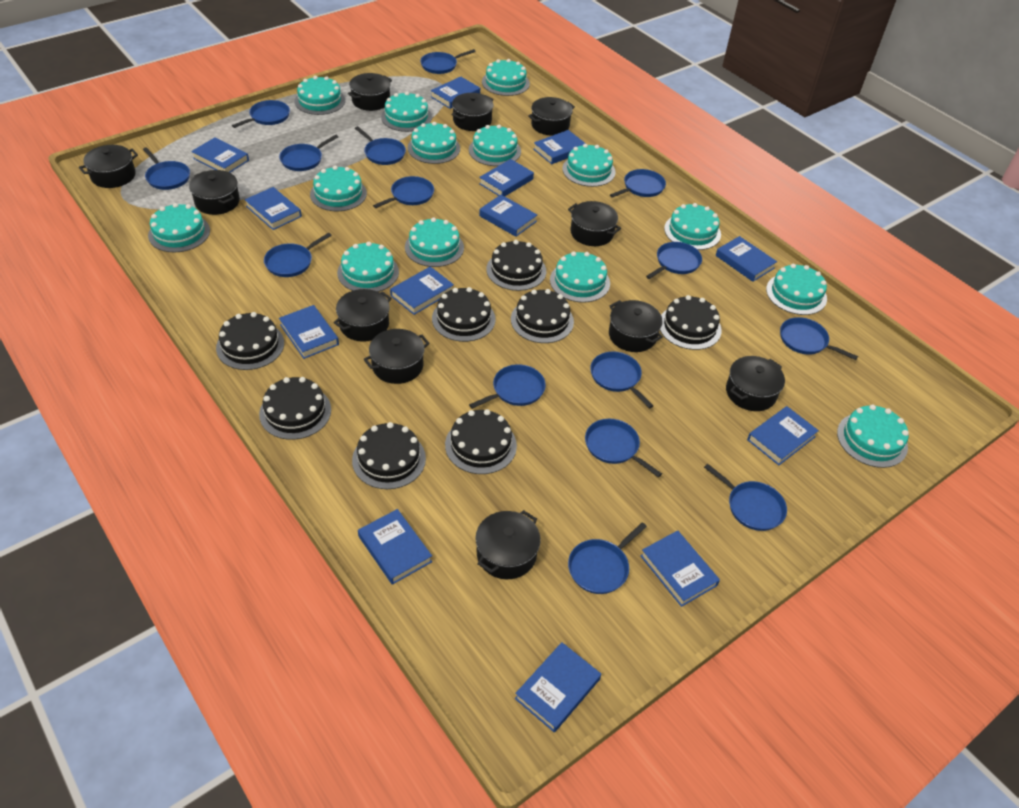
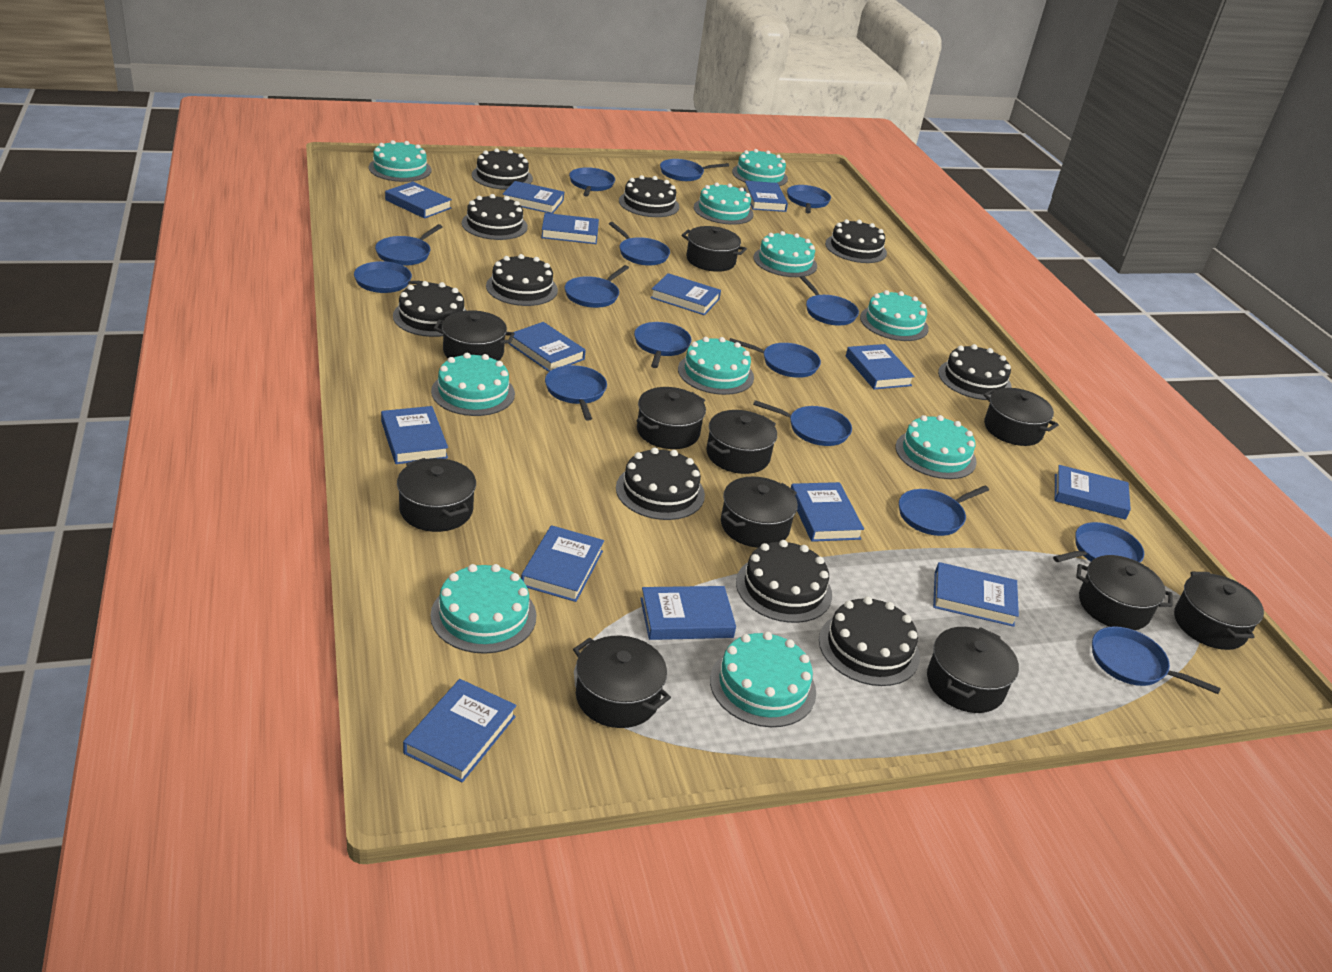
black cake: [216,312,284,370] [259,377,331,440] [352,422,426,489] [432,287,496,342] [445,409,517,474] [486,240,546,291] [511,289,574,343] [660,295,722,350] = 8 -> [393,281,467,337] [462,194,528,240] [472,148,533,190] [486,254,558,306] [616,447,705,520] [619,175,679,217] [736,540,832,623] [819,597,920,686] [825,219,887,263] [938,344,1012,400] = 10
blue book: [191,137,249,173] [245,187,302,230] [279,305,339,359] [358,509,432,585] [390,266,454,315] [431,76,480,109] [479,159,534,196] [479,195,537,237] [515,642,601,732] [533,130,586,164] [640,530,720,607] [716,236,777,282] [747,406,819,465] = 13 -> [381,406,448,464] [385,181,452,219] [403,679,517,783] [503,181,564,214] [508,322,586,372] [521,525,604,602] [541,213,599,244] [640,586,736,640] [651,273,721,315] [744,181,788,212] [791,482,864,542] [846,344,915,389] [933,562,1019,627] [1055,465,1131,520] = 14
turquoise cake: [148,203,210,253] [295,76,345,115] [310,166,367,211] [337,242,399,292] [381,92,432,132] [405,217,464,267] [408,122,460,164] [469,125,521,166] [482,59,530,96] [550,251,610,302] [562,144,616,187] [664,203,721,250] [766,264,827,315] [837,405,909,468] = 14 -> [369,140,432,182] [430,564,536,654] [431,353,515,416] [678,337,754,395] [694,183,754,225] [710,632,816,727] [732,149,788,186] [753,231,817,277] [860,290,929,341] [896,415,977,479] = 10

